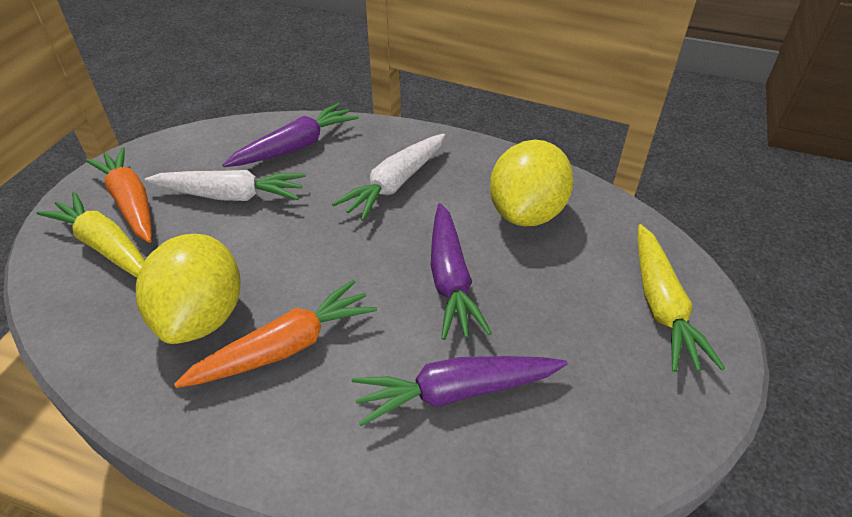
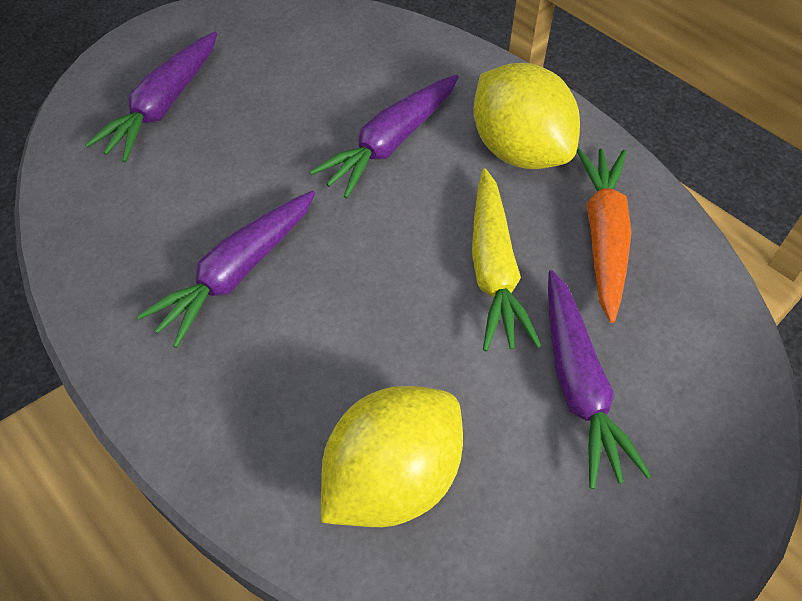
orange carrot: [86,147,152,243] [174,279,377,388] = 2 -> [577,147,632,323] = 1
purple carrot: [222,103,359,167] [352,356,567,426] [431,203,492,340] = 3 -> [85,32,217,162] [137,191,315,348] [310,75,458,199] [548,270,652,489] = 4
white carrot: [145,170,306,201] [332,134,445,221] = 2 -> none = 0
yellow carrot: [36,192,145,278] [638,224,725,372] = 2 -> [472,168,541,351] = 1

